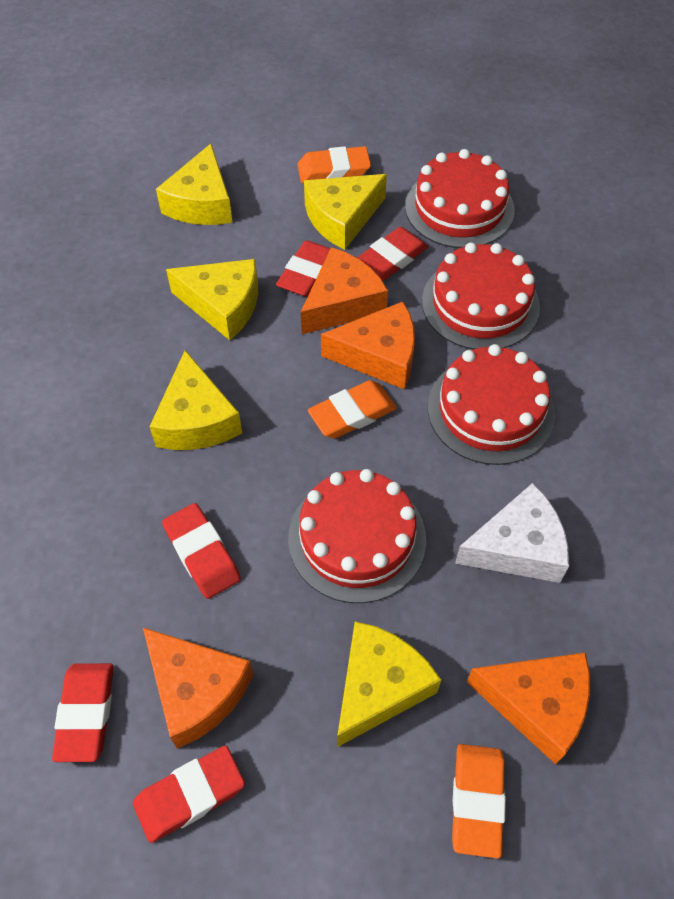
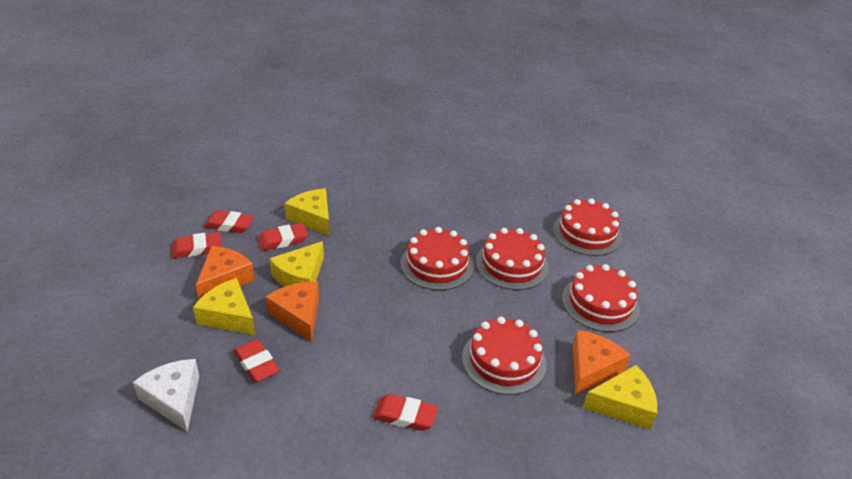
orange cheese: [143,628,254,748] [301,247,388,334] [321,302,415,389] [467,652,590,764] = 4 -> [196,246,255,299] [266,281,319,342] [573,330,631,395] = 3
orange eraser: [297,146,371,183] [308,380,397,438] [452,744,506,859] = 3 -> none = 0
red cake: [288,469,426,603] [405,149,515,248] [422,243,540,350] [428,344,555,465] = 4 -> [401,227,474,290] [462,317,547,395] [476,228,549,290] [553,199,622,256] [562,264,640,332] = 5
yellow cheese: [150,350,242,450] [156,144,233,225] [166,259,258,340] [304,174,387,250] [337,621,441,747] = 5 -> [193,278,255,335] [270,241,324,287] [284,188,330,236] [583,365,657,429] = 4

